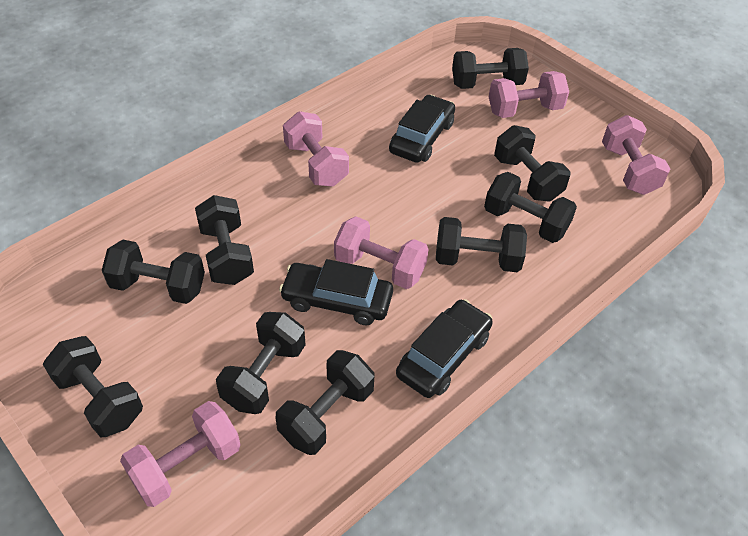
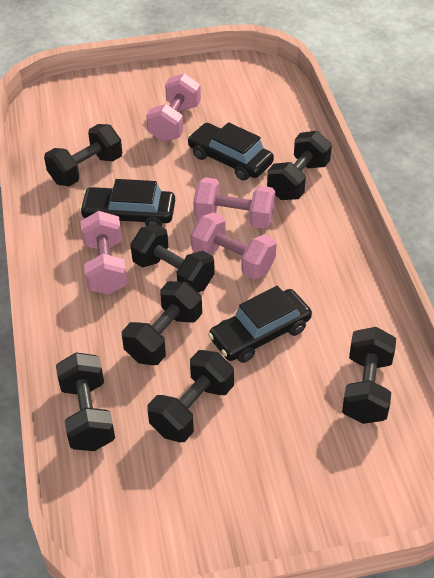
black dumbbell: [43,336,143,437] [102,240,205,304] [195,195,254,285] [216,312,306,414] [276,350,374,455] [436,217,527,272] [452,48,529,89] [484,172,577,243] [494,125,571,202] = 9 -> [44,124,122,186] [56,352,115,451] [122,281,202,365] [130,224,215,292] [148,350,234,442] [267,131,332,200] [342,327,396,424] = 7
pink dumbbell: [120,401,241,507] [283,111,349,186] [334,216,429,289] [489,71,569,118] [602,115,670,195] = 5 -> [80,211,127,295] [146,73,201,142] [191,212,276,279] [193,177,275,229] = 4

